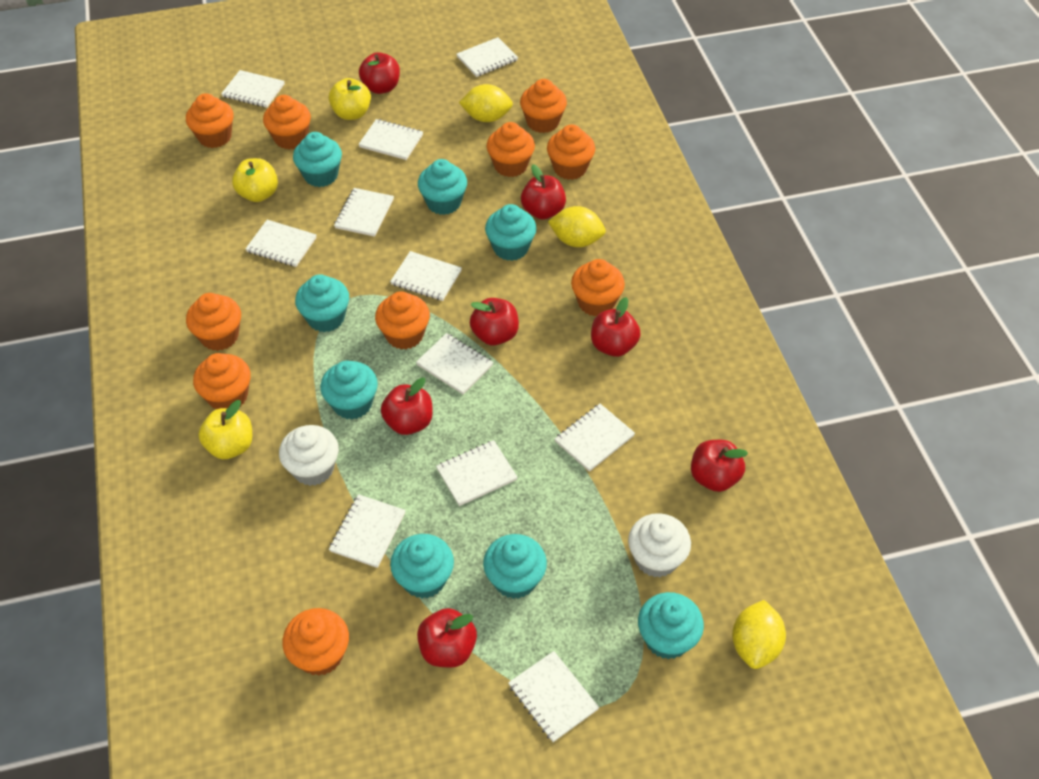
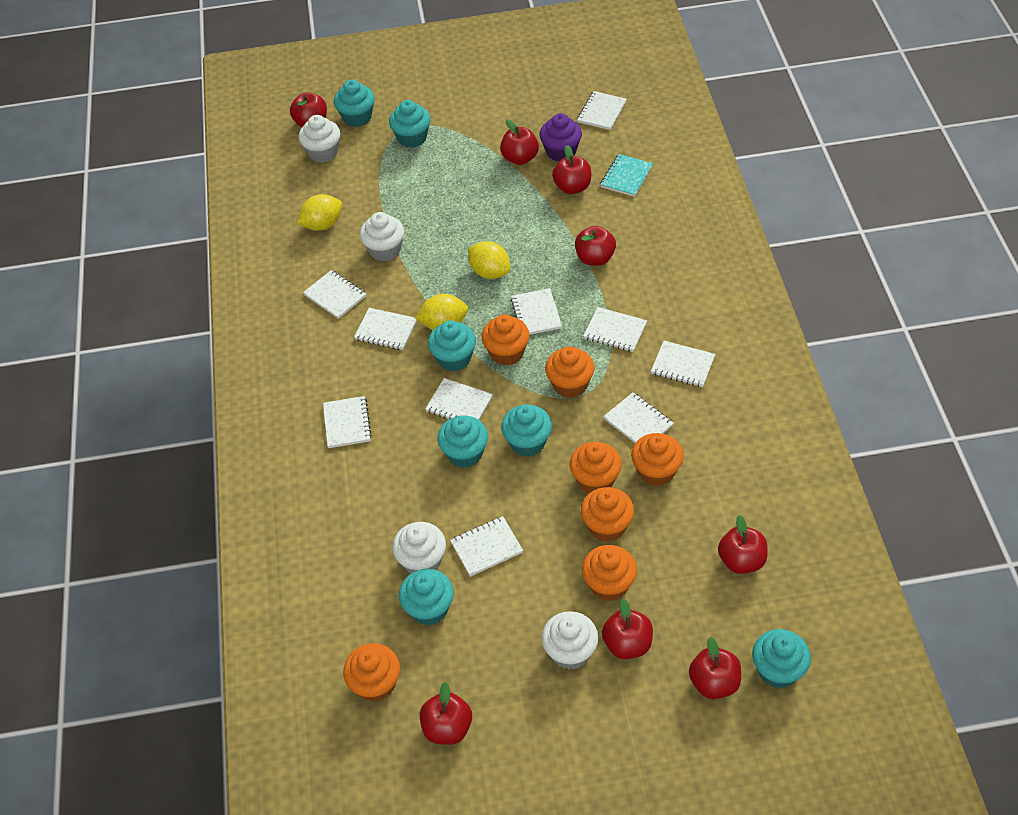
orange cupcake: [186,93,234,148] [186,293,241,351] [193,353,251,409] [263,95,311,149] [282,608,349,676] [375,291,430,350] [486,122,535,177] [520,79,567,133] [547,124,595,180] [571,259,625,316] = 10 -> [343,643,400,702] [481,314,530,366] [545,346,594,398] [570,442,622,494] [581,487,634,542] [582,545,637,601] [631,433,684,486] = 7
purple cupcake: none = 0 -> [539,113,582,162] = 1
red apple: [359,52,400,94] [381,378,433,435] [417,608,477,668] [470,298,519,345] [521,164,566,219] [591,297,641,357] [691,440,748,492] = 7 -> [290,93,327,127] [420,682,472,745] [500,119,539,165] [552,145,591,194] [575,226,616,266] [602,599,653,659] [689,637,741,699] [718,515,768,574] = 8
turquoise cupcake: [293,132,342,187] [295,274,349,332] [320,360,378,420] [390,534,454,598] [418,159,467,215] [483,534,547,599] [485,204,537,261] [638,592,704,659] = 8 -> [334,80,375,127] [389,100,430,148] [399,569,454,625] [428,320,476,372] [437,416,488,468] [501,404,552,457] [752,629,811,688] = 7
turquoise notebook: none = 0 -> [600,154,653,197] = 1
white cupcake: [279,425,339,486] [628,513,691,577] = 2 -> [299,115,340,163] [360,212,404,261] [392,522,446,573] [542,611,598,669] = 4
white notebook: [221,70,285,108] [246,220,317,267] [329,494,406,568] [334,188,394,237] [358,119,423,160] [390,251,462,301] [416,333,493,394] [436,440,518,506] [457,37,518,77] [508,651,599,742] [555,404,635,472] = 11 -> [303,270,366,319] [323,396,372,448] [354,308,417,350] [426,378,493,420] [450,516,523,577] [511,288,562,335] [577,91,627,130] [584,307,647,352] [603,392,674,443] [651,341,715,387] = 10
yellow apple: [198,400,252,459] [232,158,278,202] [329,78,371,120] = 3 -> none = 0

